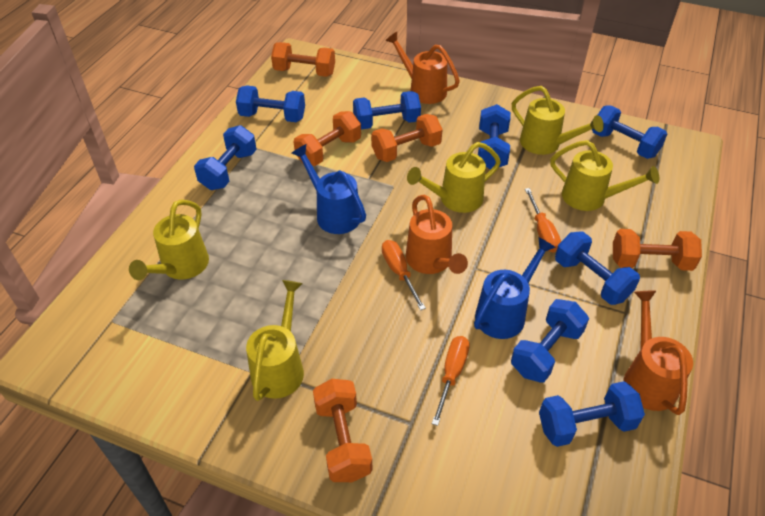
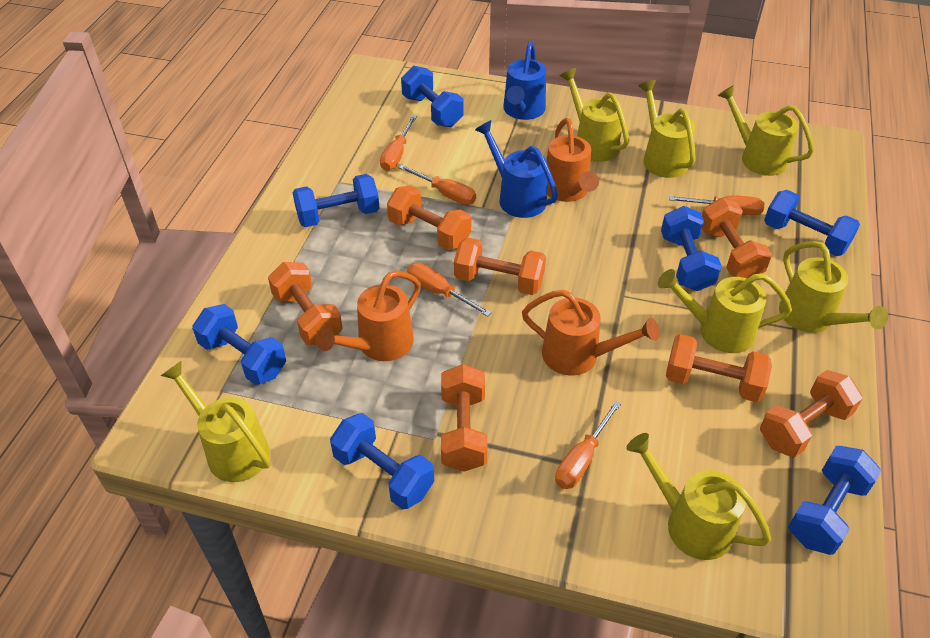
blue dumbbell: [194,125,257,190] [236,85,305,122] [353,91,421,130] [478,104,511,169] [511,299,589,382] [539,381,645,447] [555,231,640,305] [592,105,667,159] = 8 -> [192,304,286,385] [292,174,380,227] [330,413,434,510] [401,66,464,127] [661,206,722,291] [764,190,860,256] [788,446,881,555] = 7
orange dumbbell: [271,42,335,77] [294,111,361,166] [313,379,372,482] [371,114,443,162] [613,229,702,271] = 5 -> [268,262,343,345] [387,186,471,250] [441,364,488,472] [454,237,546,295] [666,334,772,402] [702,198,772,278] [760,370,863,458] = 7
orange screwdriver: [382,240,426,310] [432,336,470,426] [525,188,561,253] = 3 -> [380,115,417,171] [398,165,476,205] [407,263,492,317] [555,400,621,489] [669,195,764,216] = 5
yellow watering can: [129,200,209,280] [246,280,304,401] [407,142,501,213] [512,86,604,155] [550,140,659,211] = 5 -> [161,361,270,482] [560,68,629,162] [626,433,771,560] [638,80,696,178] [658,269,792,353] [717,85,814,176] [779,241,888,333] = 7

